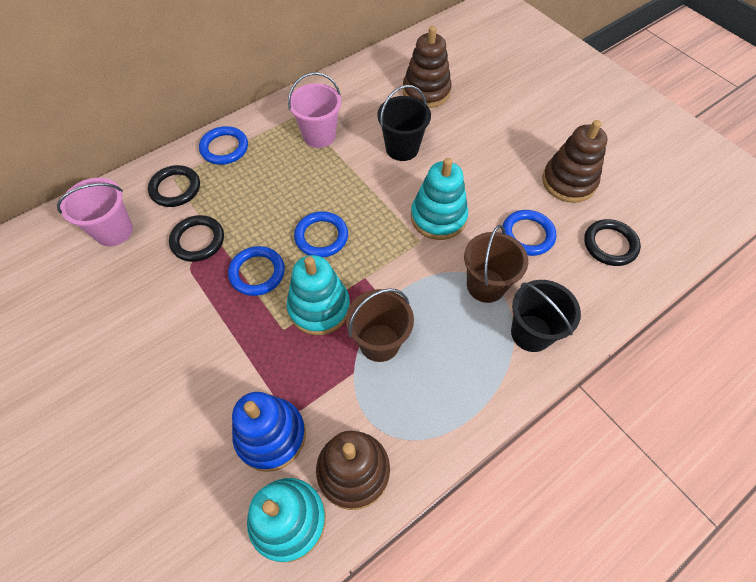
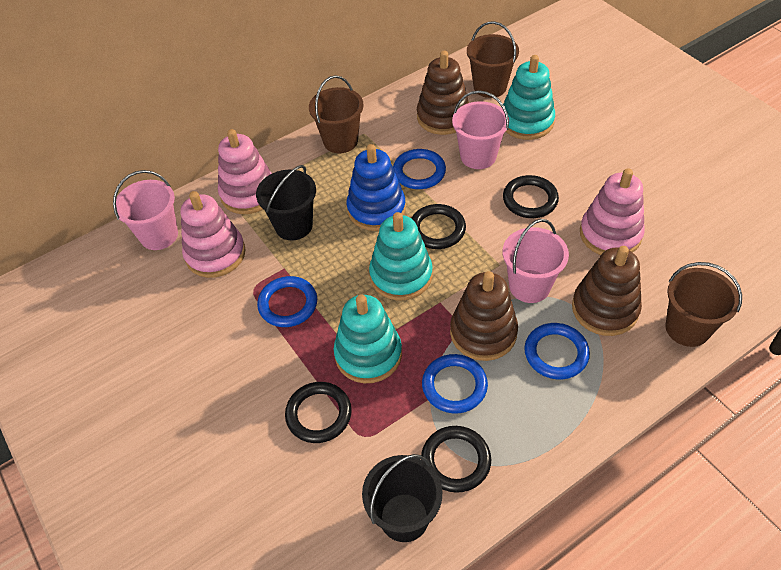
black ring: [148,165,200,207] [169,215,224,262] [584,219,641,266] = 3 -> [285,382,352,443] [411,204,466,249] [421,426,491,493] [503,175,559,218] = 4
brown bucket: [346,288,414,362] [464,225,528,303] = 2 -> [309,75,364,153] [467,21,519,98] [665,262,742,347] = 3
pink bucket: [57,178,133,246] [288,72,341,148] = 2 -> [113,170,178,250] [452,90,509,169] [503,219,569,303] = 3
pink stacking toy: none = 0 -> [181,191,246,278] [218,129,272,214] [580,168,645,255] = 3

